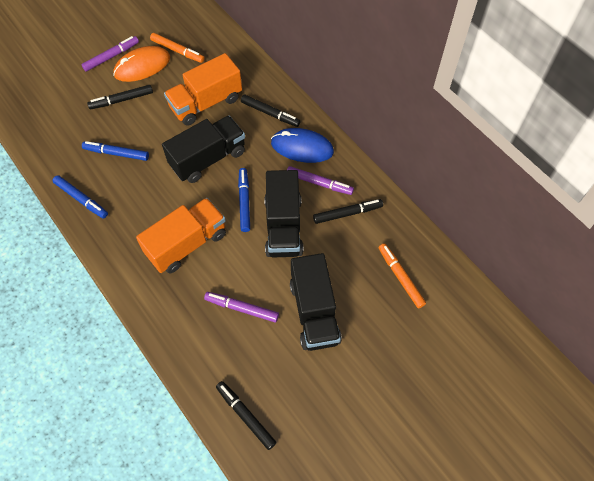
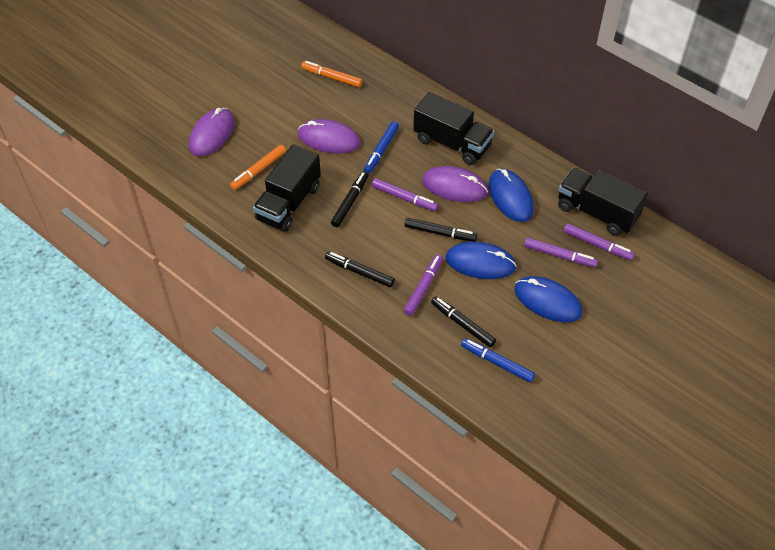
blue marker: [52,175,108,218] [82,141,149,161] [238,168,250,232] = 3 -> [364,121,399,174] [461,338,535,383] = 2
blue mouse: [271,128,334,163] = 1 -> [445,242,517,279] [489,169,534,222] [514,276,582,322] = 3
orange mouse: [113,46,170,82] = 1 -> none = 0
orange truck: [136,198,226,273] [164,53,242,126] = 2 -> none = 0
purple marker: [81,36,139,72] [204,292,279,323] [287,166,354,195] = 3 -> [372,178,438,211] [404,254,443,316] [524,237,598,268] [563,223,635,260] = 4
purple mouse: none = 0 -> [189,108,235,156] [298,119,361,153] [422,166,488,202] = 3

